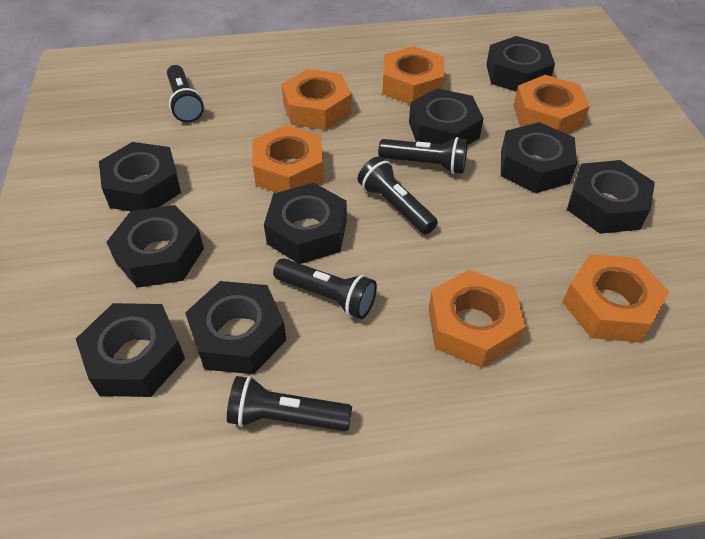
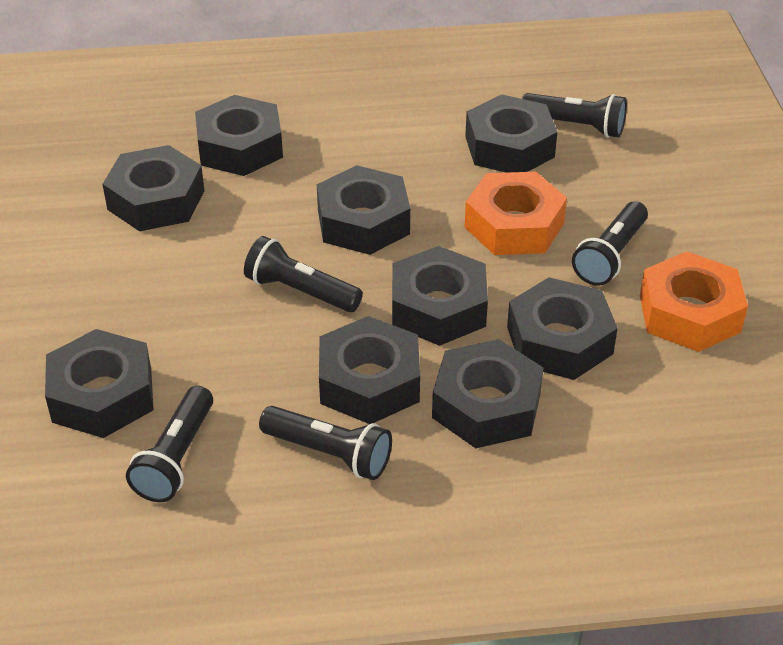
orange nut: [253,125,324,193] [281,69,351,130] [382,46,445,104] [429,270,526,368] [513,75,590,134] [562,254,669,343] = 6 -> [465,172,567,255] [640,251,748,352] = 2

